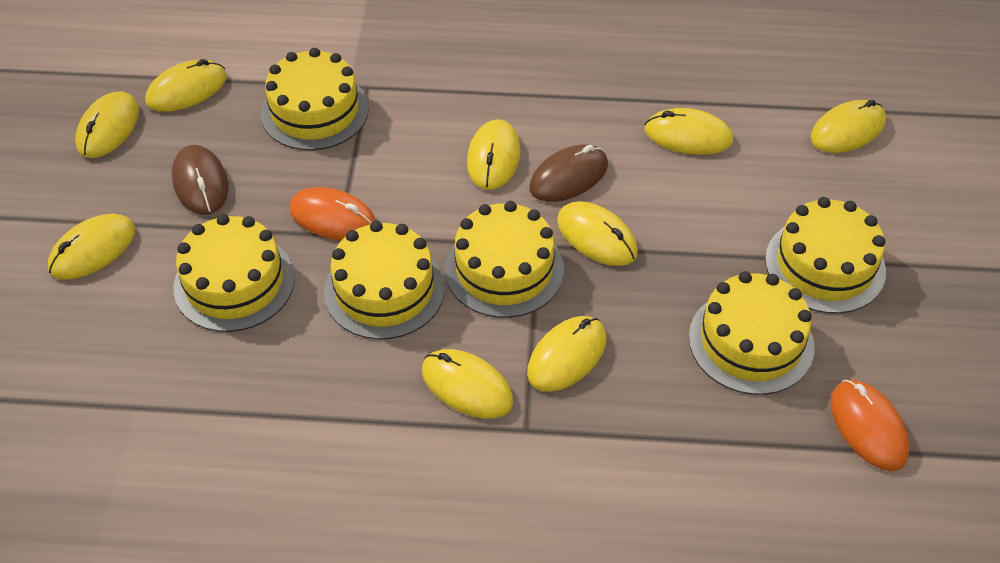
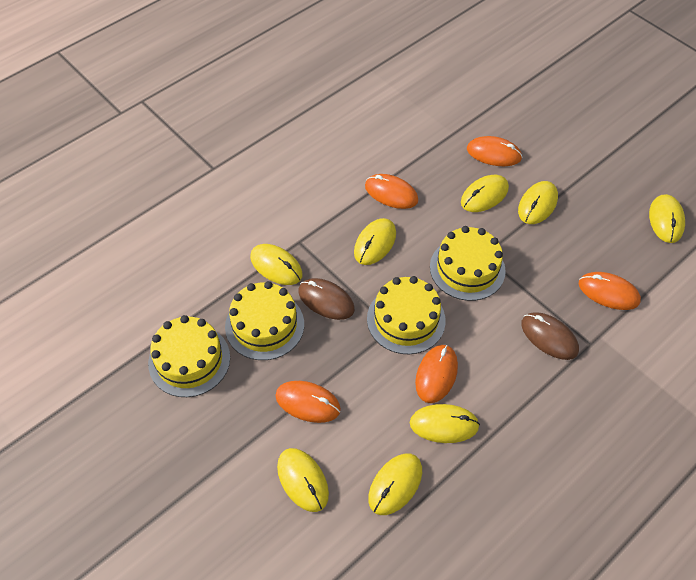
orange mouse: [289,187,376,241] [831,380,910,471] = 2 -> [275,381,341,423] [365,174,419,209] [415,345,458,403] [467,136,522,166] [579,272,641,310] = 5
yellow cake: [173,214,295,332] [261,48,369,151] [324,221,445,340] [445,201,564,318] [689,271,815,395] [765,197,886,314] = 6 -> [148,315,230,397] [225,281,304,360] [367,276,446,354] [430,226,506,301] = 4
yellow mouse: [48,214,135,280] [75,91,139,158] [145,59,227,112] [422,349,513,419] [467,119,521,190] [527,316,606,392] [557,201,638,266] [645,108,733,155] [811,100,886,153] = 9 -> [250,244,303,285] [277,448,329,512] [354,218,396,265] [368,453,422,515] [410,404,480,443] [461,175,509,212] [518,181,558,224] [649,194,685,243] = 8

